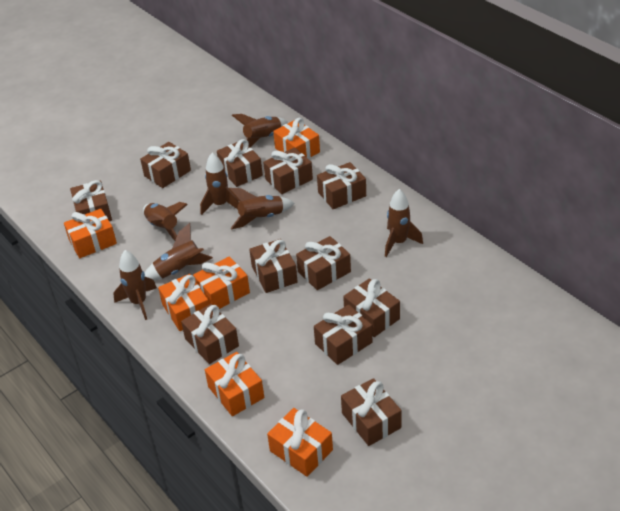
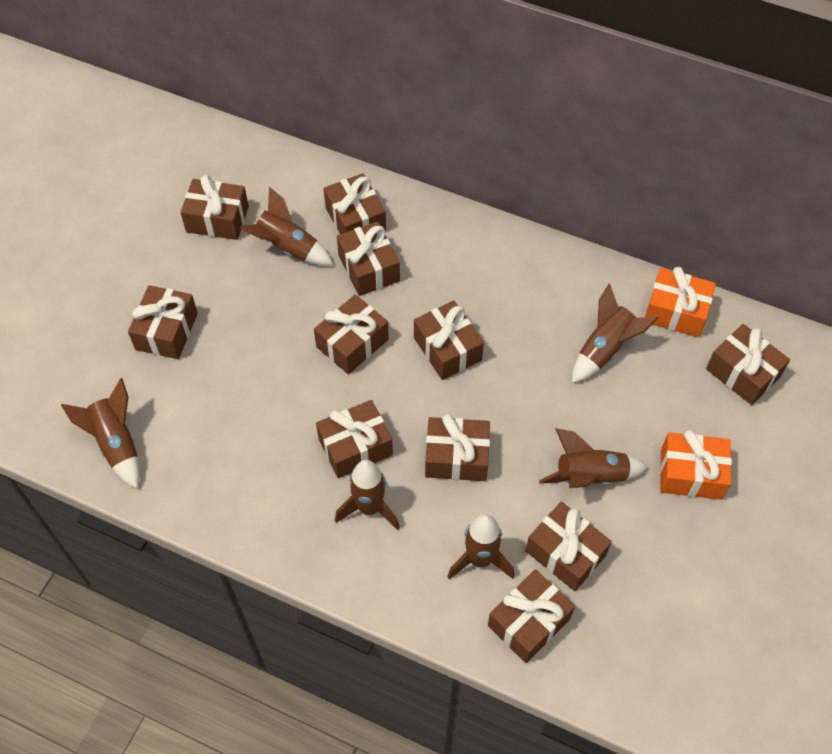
brown rocket: [113,250,157,320] [143,202,188,241] [145,223,213,281] [200,153,239,215] [228,188,294,229] [232,114,287,148] [385,189,423,257] = 7 -> [61,378,140,489] [240,187,334,266] [335,460,400,530] [447,514,515,579] [539,428,648,488] [572,284,659,383] = 6
orange gift: [64,209,117,258] [158,274,209,331] [193,257,250,309] [205,352,264,416] [267,408,333,477] [273,118,320,159] = 6 -> [645,267,716,337] [660,430,732,500] = 2

